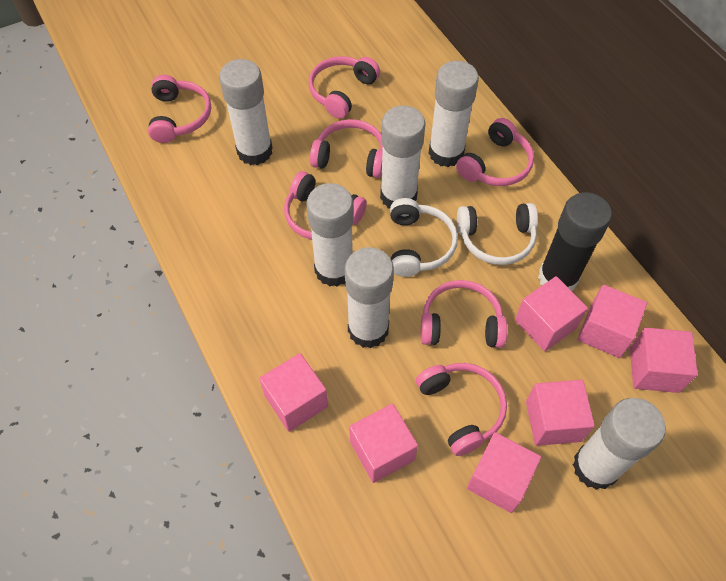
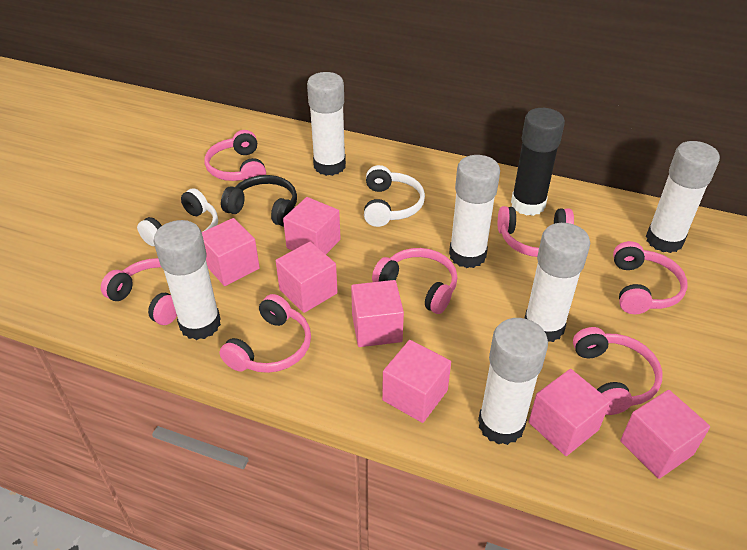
black headphones: none = 0 -> [221,175,297,227] = 1

